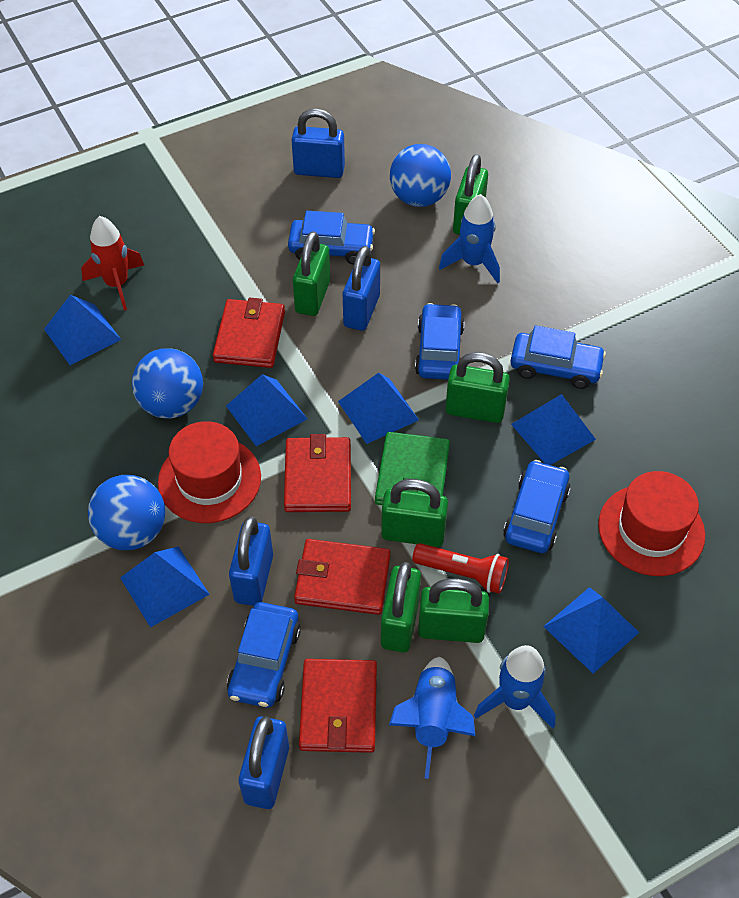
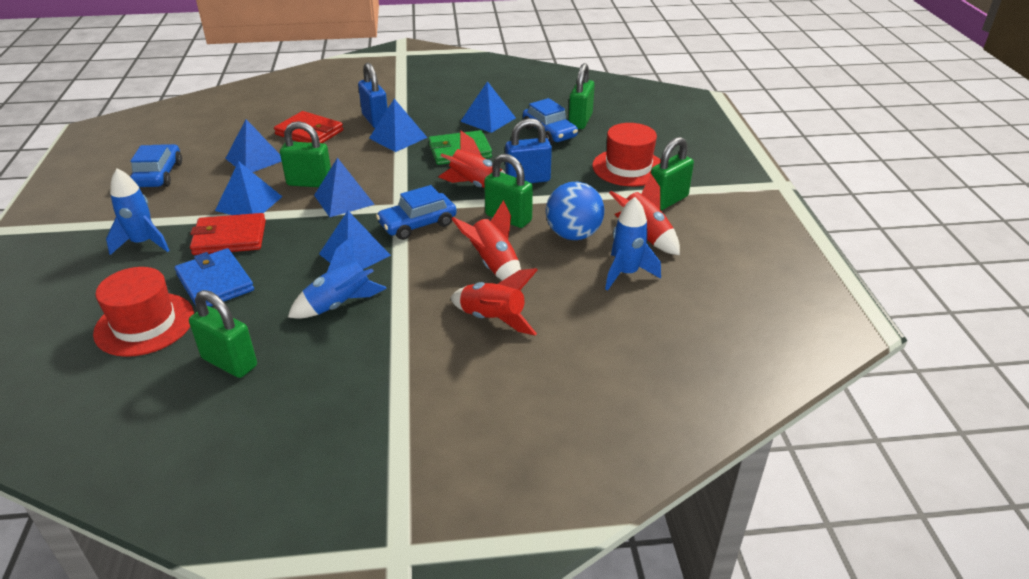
blue ball: [88,475,165,550] [132,348,203,419] [390,144,451,207] = 3 -> [546,182,604,240] = 1
blue car: [227,602,301,708] [288,211,375,265] [415,303,465,380] [503,460,571,553] [510,325,606,389] = 5 -> [130,144,182,187] [376,185,457,240] [523,98,578,144] = 3
blue padlock: [229,516,273,606] [239,716,289,809] [292,109,345,178] [343,246,380,331] = 4 -> [358,63,388,128] [505,118,552,183] = 2
blue wallet: none = 0 -> [175,248,254,307] = 1
green padlock: [293,231,330,316] [381,479,448,547] [381,562,421,653] [418,578,489,643] [445,352,510,423] [453,154,488,235] = 6 -> [189,290,257,378] [280,121,331,187] [484,154,533,228] [569,63,595,129] [651,137,694,210] = 5
red flashlight: [412,543,509,594] = 1 -> none = 0
red rocket: [81,216,144,310] = 1 -> [438,130,506,188] [450,268,538,335] [452,200,521,281] [609,174,680,255] = 4
red wallet: [213,298,285,368] [284,434,351,512] [294,539,391,615] [299,659,377,753] = 4 -> [190,213,266,255] [274,111,343,143] = 2

